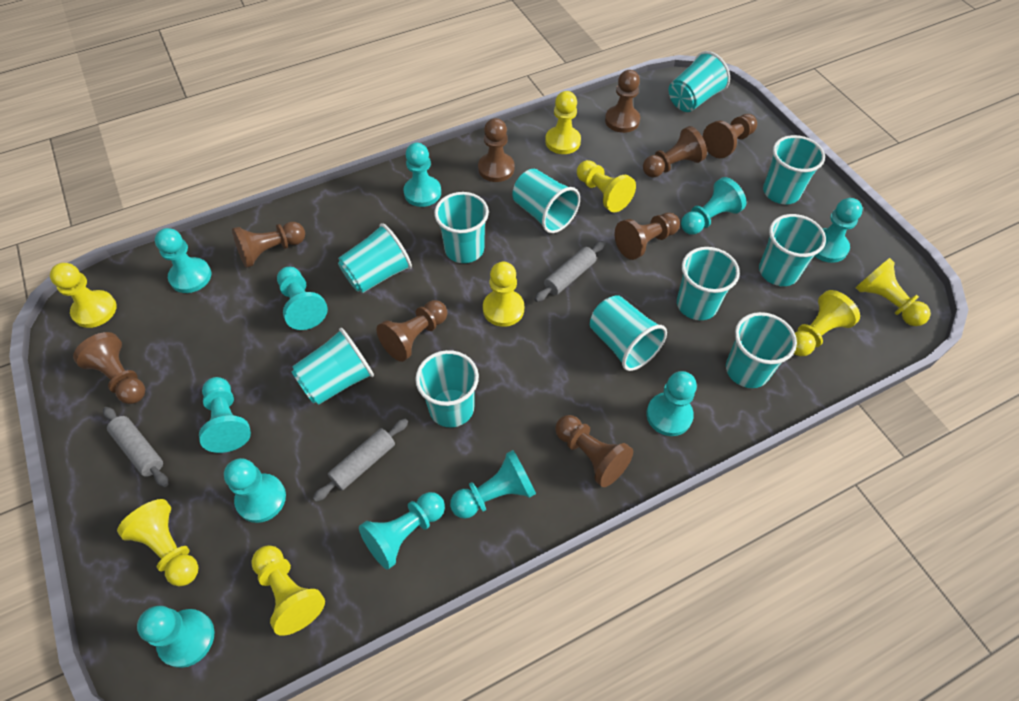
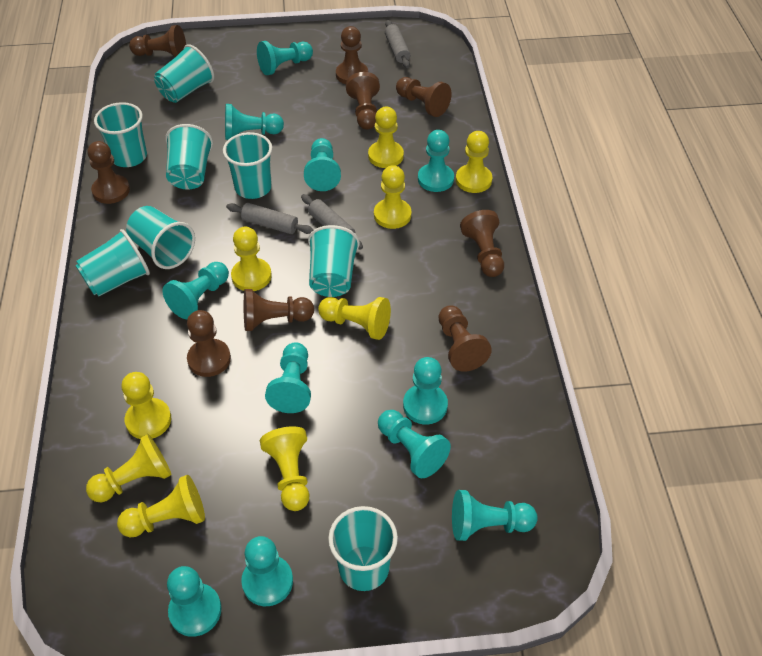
turquoise cup: [292,328,374,405] [338,223,412,293] [415,350,479,427] [434,192,489,263] [512,169,580,233] [590,295,667,371] [669,51,730,112] [677,247,740,320] [726,312,797,388] [759,214,826,286] [763,135,825,204] = 11 -> [76,229,150,296] [94,102,147,167] [126,206,195,269] [154,44,214,103] [165,124,213,189] [223,132,272,199] [308,225,360,297] [328,506,398,591] = 8
yellow pawn: [50,263,117,328] [117,499,198,586] [251,545,325,636] [483,262,524,327] [545,91,581,154] [577,160,636,212] [794,290,860,356] [856,258,931,326] = 8 -> [86,434,171,502] [117,475,205,537] [122,372,171,439] [231,227,272,291] [260,426,309,511] [318,297,391,340] [368,107,404,168] [374,165,411,229] [456,131,492,193] = 9

